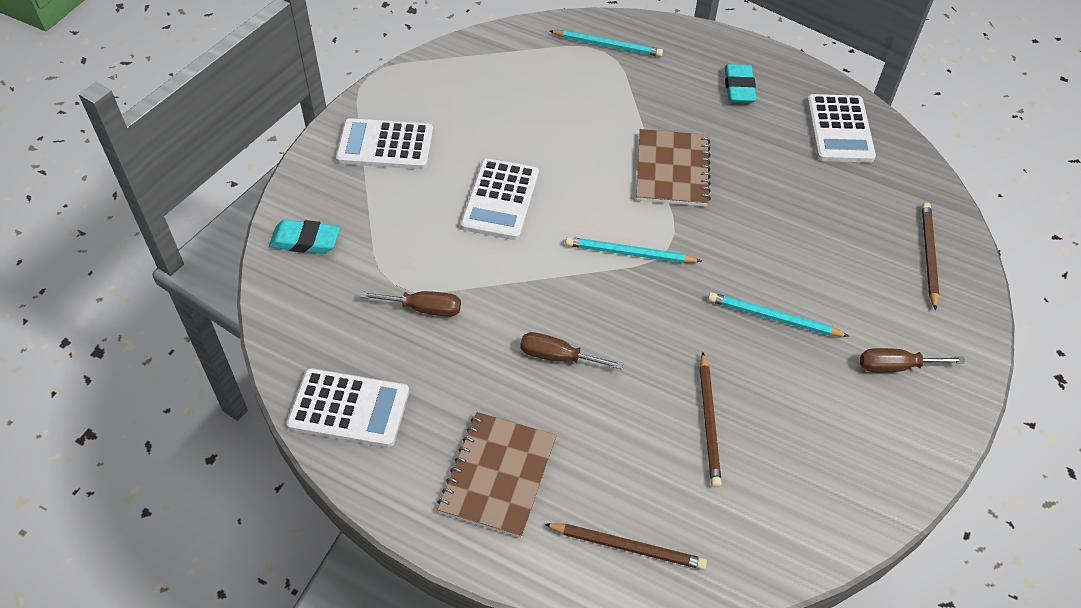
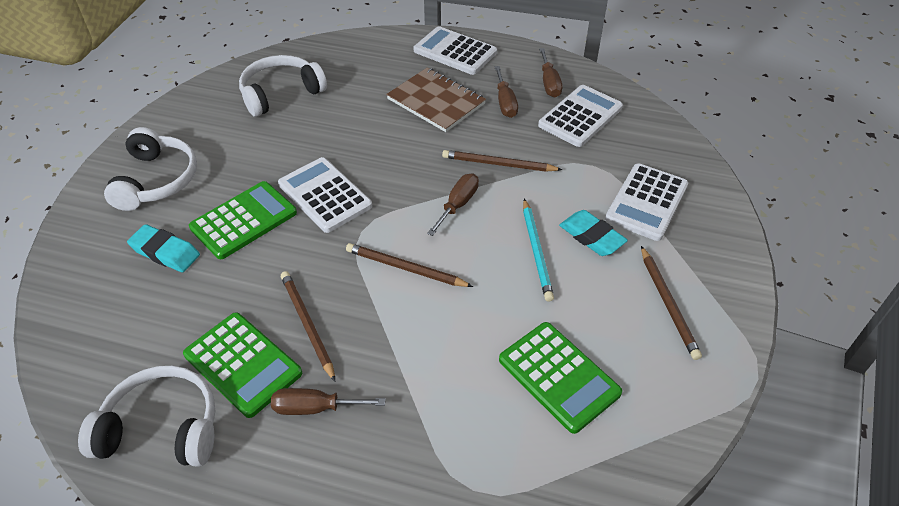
brown notebook: [437,412,557,538] [636,129,711,206] = 2 -> [386,68,486,132] = 1
brown pencil: [544,523,707,570] [700,352,722,488] [922,202,939,311] = 3 -> [281,271,335,381] [346,243,473,287] [442,150,563,172] [641,246,702,360] = 4
brown screwdriver: [360,291,461,317] [520,332,623,369] [860,348,965,373] = 3 -> [271,388,385,415] [427,173,479,236] [494,66,518,118] [539,48,562,97] = 4
green calculator: none = 0 -> [183,312,302,418] [189,181,297,259] [499,322,622,434] = 3
turquoise pencil: [550,30,663,57] [566,237,701,263] [708,292,849,337] = 3 -> [523,199,554,301] = 1
white headphones: none = 0 -> [78,366,215,467] [104,127,197,211] [239,55,327,117] = 3

